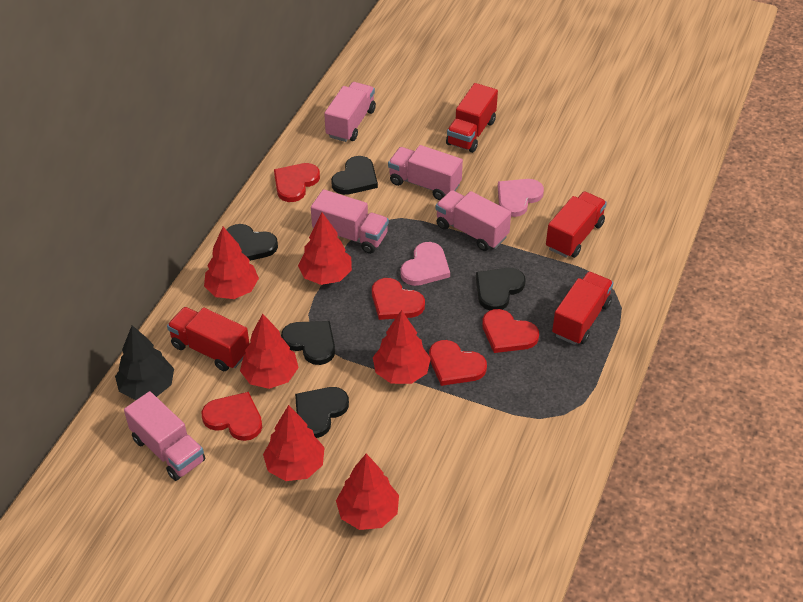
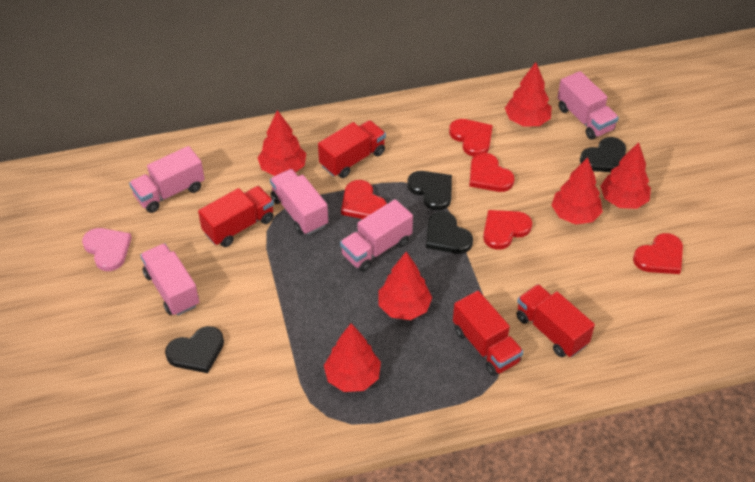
black heart: [227,224,278,261] [281,321,335,365] [295,387,349,438] [331,156,378,195] [476,268,525,311] = 5 -> [165,326,224,373] [407,171,452,211] [426,211,473,254] [580,137,626,172] = 4
black tree: [115,325,174,400] = 1 -> none = 0
pink heart: [400,242,450,286] [498,179,544,217] = 2 -> [82,228,132,271] = 1

